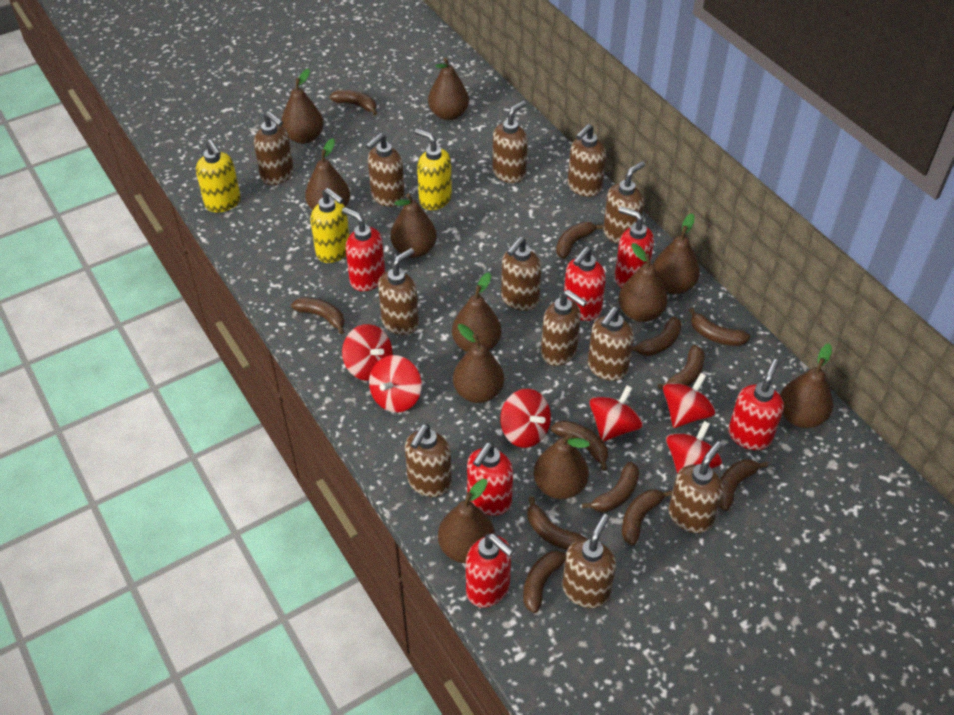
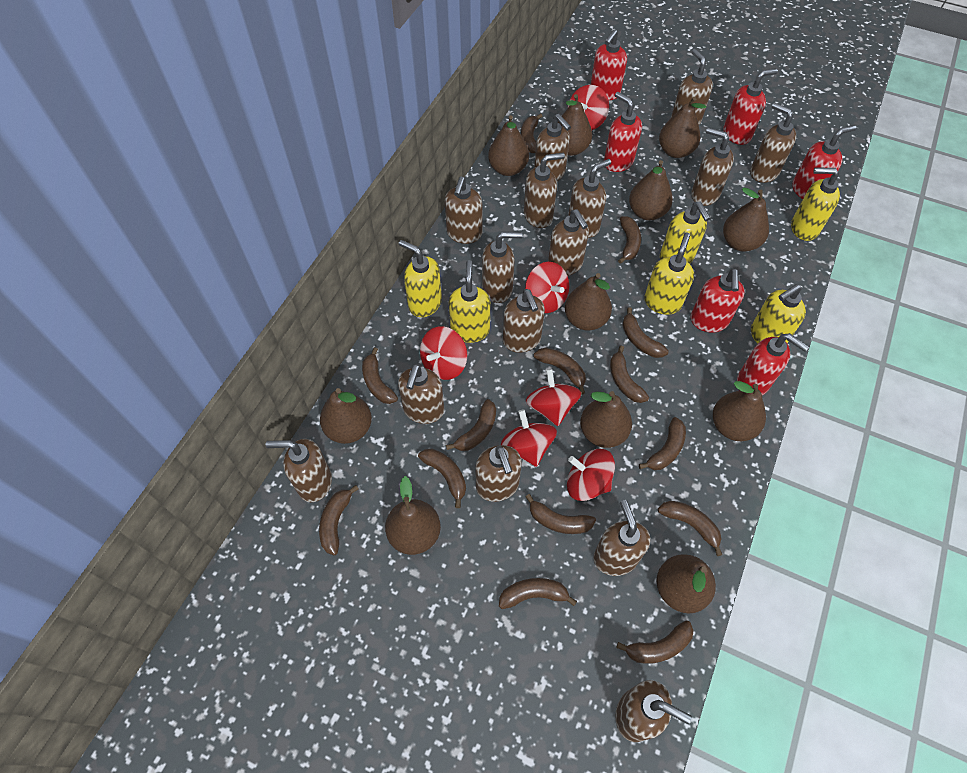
brown banana: [291,297,345,334] [329,90,377,115] [523,550,566,613] [527,496,587,550] [551,420,608,471] [556,222,603,259] [582,461,639,512] [622,489,672,545] [632,316,682,356] [658,345,705,389] [689,308,750,346] [719,459,768,511] = 12 -> [319,485,358,555] [362,347,398,404] [418,449,466,508] [446,399,496,451] [499,578,577,609] [521,113,542,153] [526,494,596,534] [534,348,586,395] [610,346,649,403] [617,621,694,664] [618,216,641,264] [622,307,669,358] [639,417,686,470] [658,501,722,556] = 14
brown soap dispenser: [254,112,294,185] [366,133,405,207] [378,248,419,335] [405,424,452,497] [492,101,528,183] [501,237,541,311] [541,290,587,366] [562,514,616,608] [568,124,606,197] [588,307,634,381] [603,161,645,244] [668,441,723,533] = 12 -> [266,439,332,502] [398,364,444,424] [445,177,482,244] [475,445,522,502] [482,232,522,303] [503,289,545,353] [524,153,565,228] [534,114,571,181] [548,209,589,276] [568,159,611,238] [593,500,650,576] [615,680,692,742] [671,49,713,124] [691,128,734,206] [750,103,796,183] = 15
yellow soap dispenser: [196,140,241,213] [310,188,350,263] [415,129,452,210] = 3 -> [399,240,442,317] [449,260,490,343] [644,233,694,315] [660,202,711,264] [751,284,806,343] [791,168,840,241] = 6

